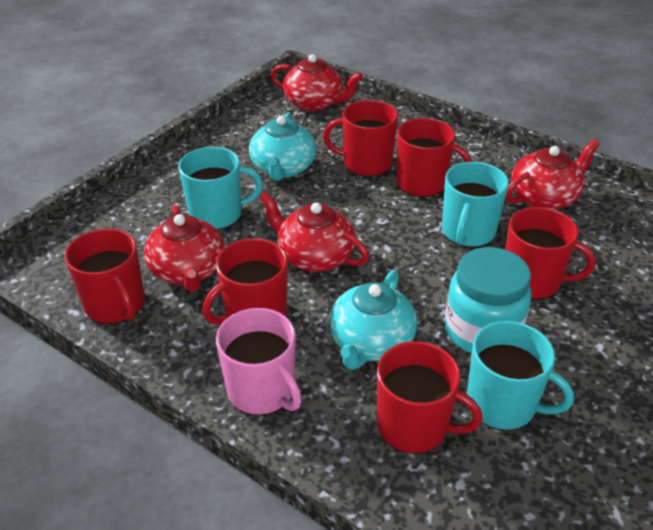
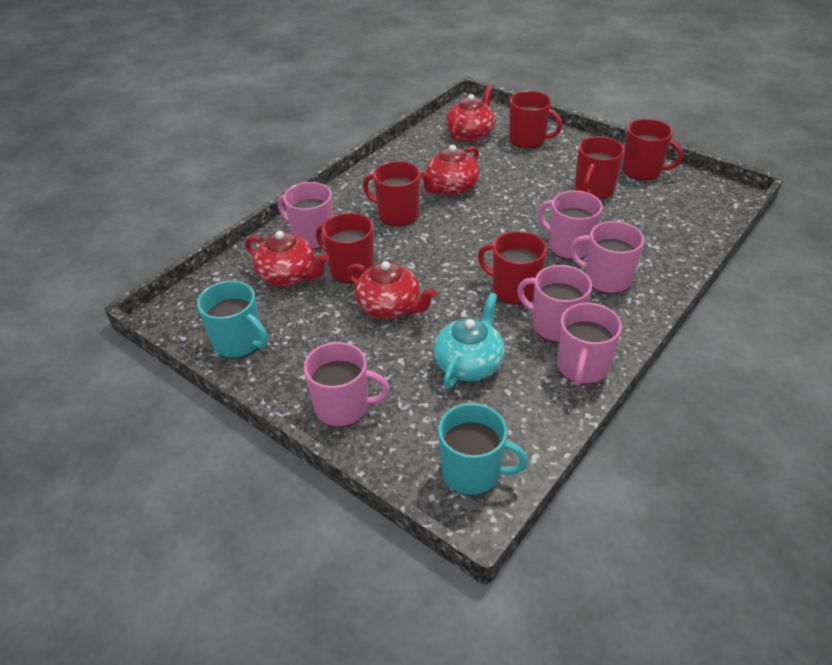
pink mug: [216,308,302,415] = 1 -> [278,182,333,249] [304,342,390,427] [517,265,592,343] [538,190,603,260] [557,303,622,386] [570,221,644,294] = 6
turquoise jar: [445,247,531,353] = 1 -> none = 0
turquoise mug: [178,147,263,230] [442,162,509,248] [467,321,574,431] = 3 -> [197,281,268,359] [438,403,528,496] = 2
turquoise teapot: [249,113,316,181] [329,270,417,370] = 2 -> [433,293,505,388] = 1

